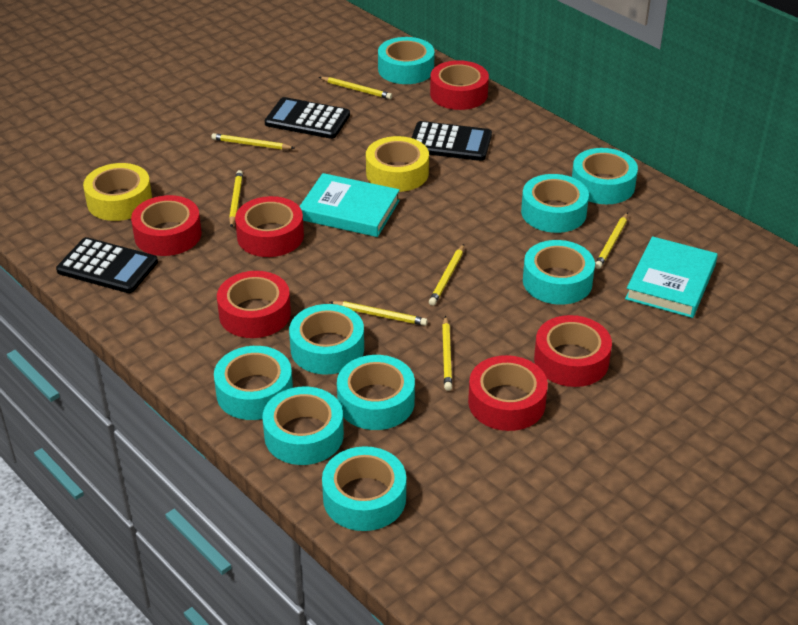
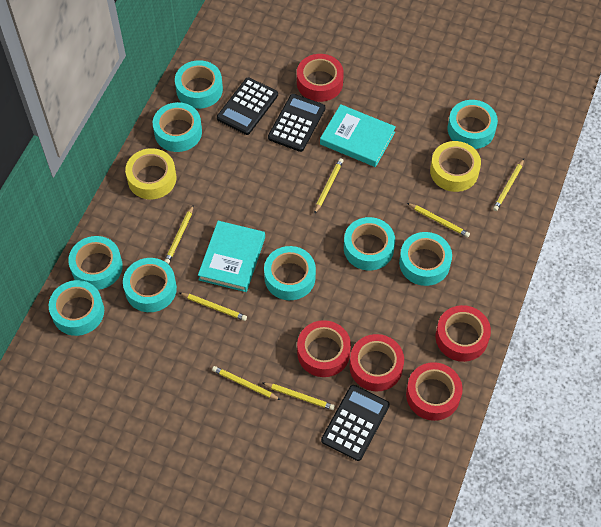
red tape: [131,195,202,256] [217,271,291,338] [235,196,304,257] [430,60,489,110] [468,355,548,431] [534,315,612,387] = 6 -> [297,54,344,102] [297,320,351,377] [349,334,404,392] [406,362,463,421] [436,305,491,362] = 5

